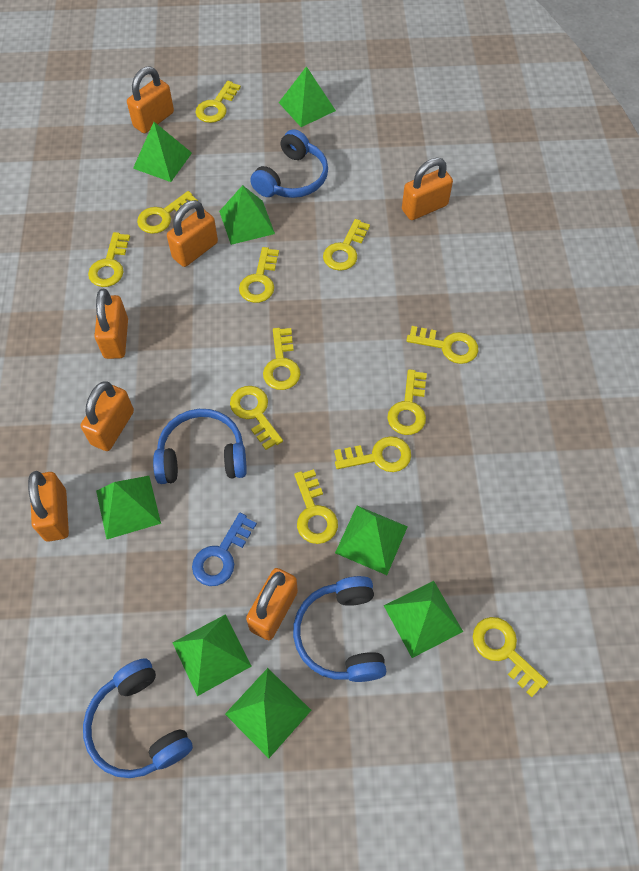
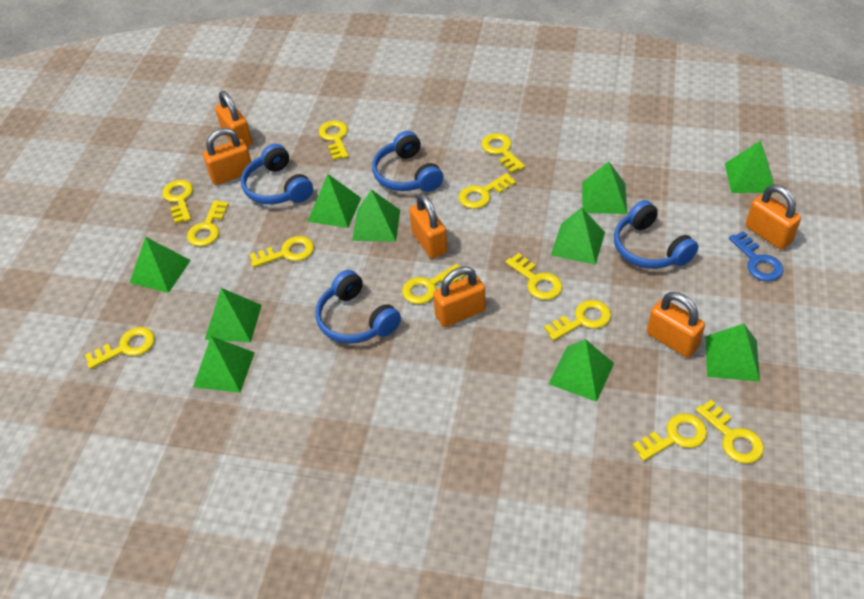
green pyramid: [96,476,161,539] [133,122,192,182] [172,614,252,696] [219,185,275,245] [225,668,311,758] [279,66,336,127] [335,506,408,575] [384,581,463,658] = 8 -> [129,237,191,293] [193,336,255,393] [205,288,262,342] [307,174,361,228] [352,189,400,242] [549,339,614,402] [551,208,605,265] [582,162,627,214] [706,324,760,382] [725,140,776,193] = 10
orange padlock: [28,471,69,542] [81,381,134,451] [94,289,128,359] [127,66,174,133] [167,200,218,267] [246,568,298,640] [402,158,453,220] = 7 -> [203,128,251,185] [215,91,252,147] [409,193,447,259] [433,266,485,327] [647,292,705,358] [746,184,801,249] = 6

